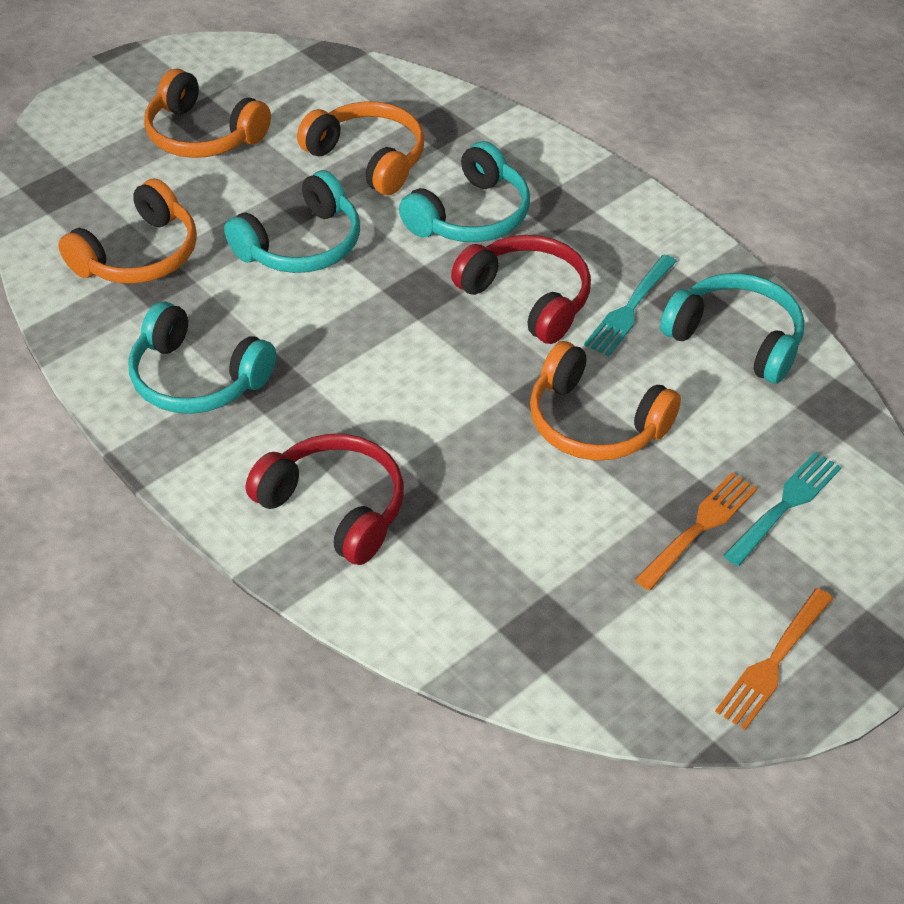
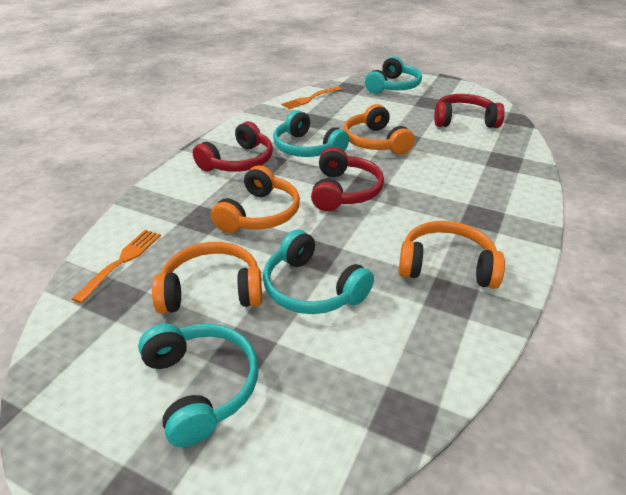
red headphones: [246,434,404,565] [451,235,591,344] = 2 -> [193,121,273,172] [311,147,384,211] [434,94,505,128] = 3
turquoise fork: [584,255,677,356] [723,452,842,566] = 2 -> none = 0

